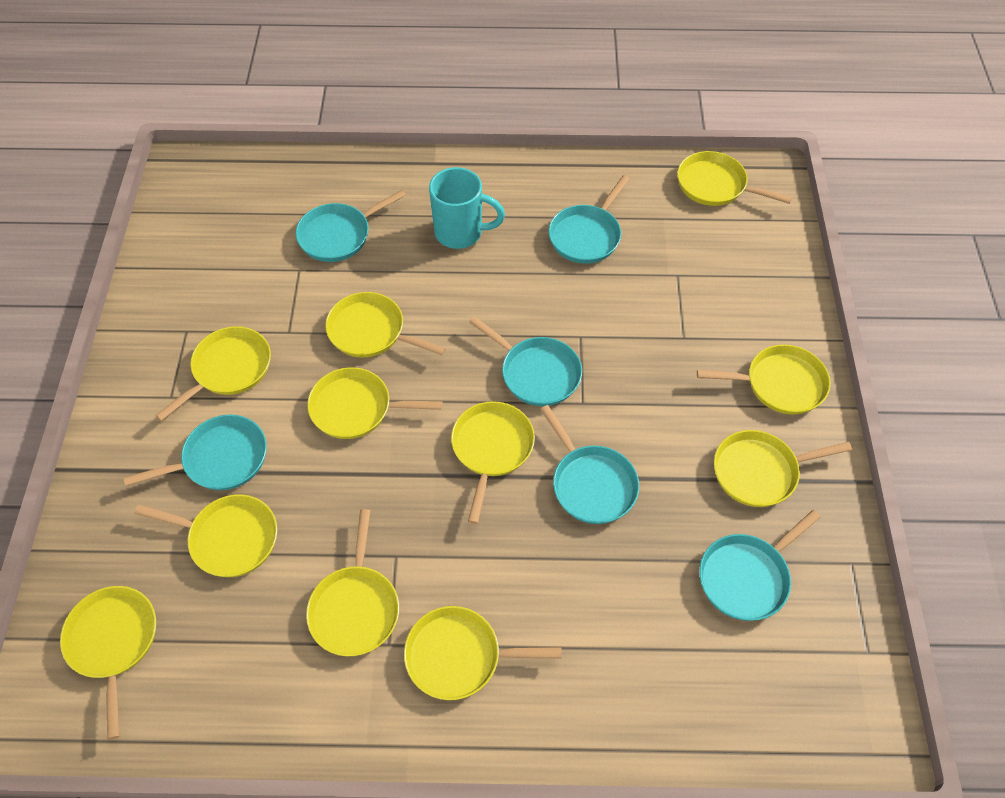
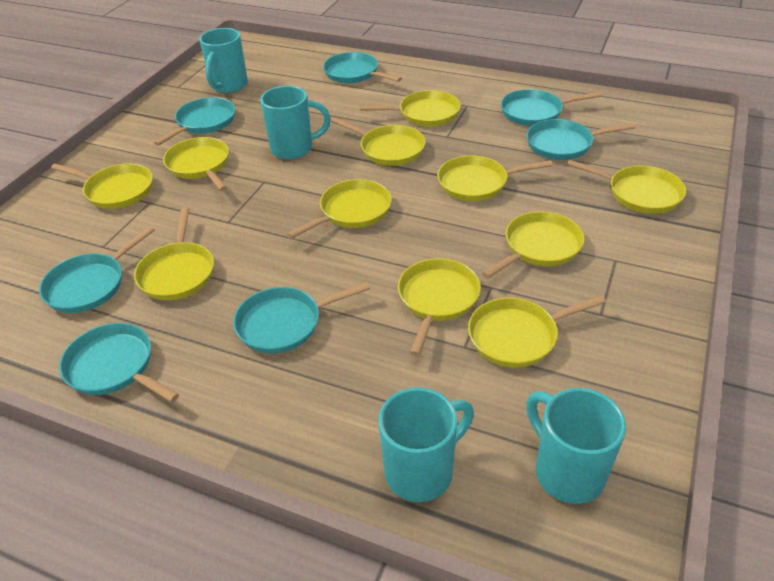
turquoise mug: [429,167,505,249] = 1 -> [199,28,248,93] [260,86,331,159] [378,387,474,502] [526,388,626,504] = 4
turquoise pan: [123,415,267,490] [296,190,406,262] [469,316,582,406] [540,405,639,524] [548,175,630,264] [699,510,821,621] = 6 -> [39,226,155,313] [59,323,179,402] [154,97,235,146] [233,282,370,353] [323,52,402,83] [501,89,602,126] [527,119,635,160] = 7

